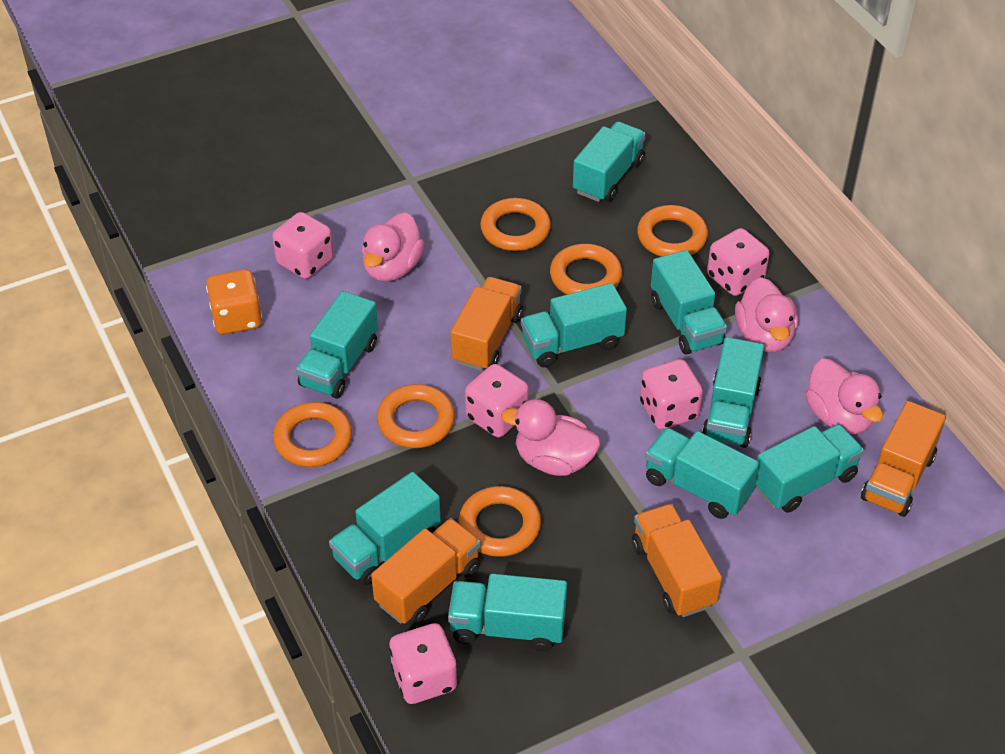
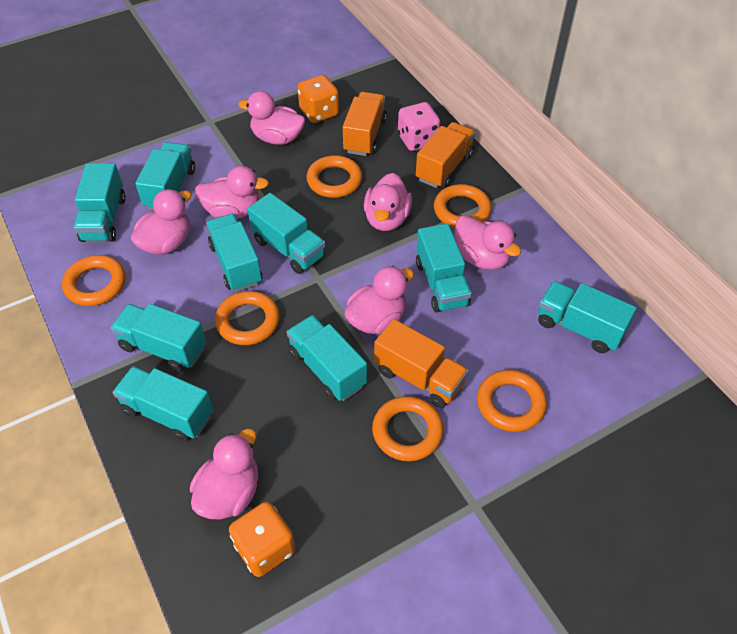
orange dice: [206,270,262,334] = 1 -> [229,502,296,577] [297,75,339,123] = 2
orange truck: [371,518,481,625] [450,277,523,371] [632,504,722,617] [861,401,946,517] = 4 -> [343,92,387,156] [374,319,469,408] [416,122,475,188] = 3
pink dice: [272,212,334,279] [389,623,457,704] [465,364,529,437] [640,359,703,430] [707,228,769,296] = 5 -> [398,102,440,151] = 1
pink duck: [362,213,425,282] [501,399,600,476] [735,277,798,352] [805,359,883,434] = 4 -> [131,189,192,255] [190,429,258,519] [195,166,269,219] [238,91,305,145] [345,266,414,334] [364,173,412,231] [454,215,521,270] = 7

